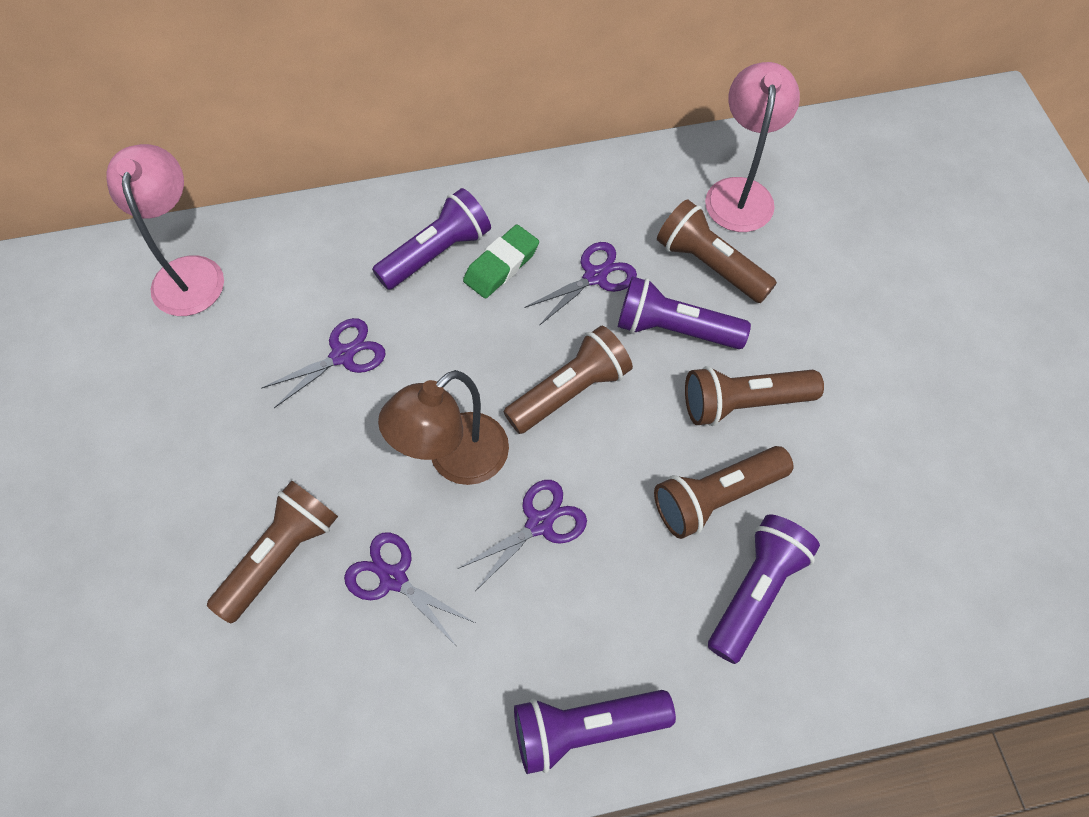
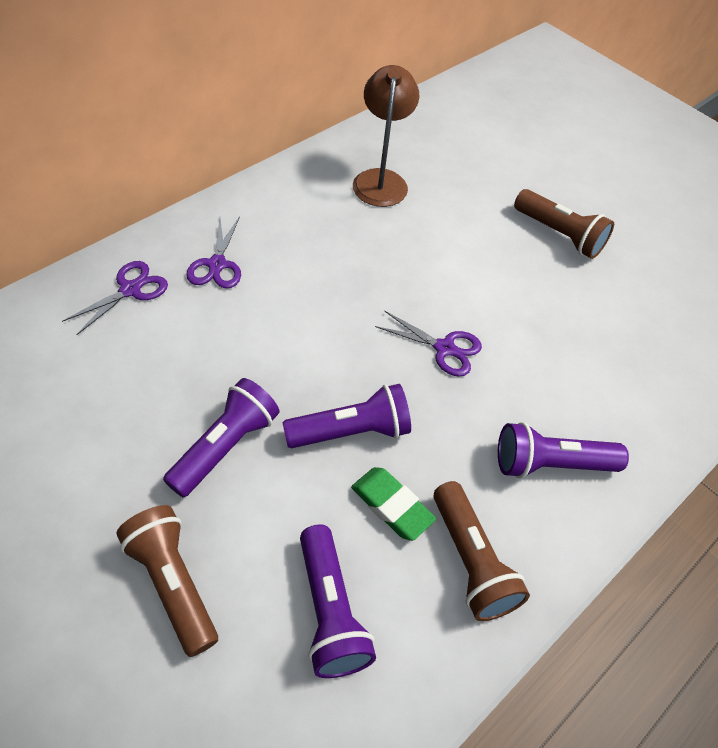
brown flashlight: [207,480,338,623] [504,326,633,434] [654,446,794,539] [657,199,777,303] [685,366,824,426] = 5 -> [116,505,218,657] [434,481,530,621] [514,189,614,259] = 3
pink lamp: [107,144,224,316] [705,62,800,232] = 2 -> none = 0
purple scissors: [261,318,386,408] [344,532,475,645] [458,480,587,591] [524,242,637,326] = 4 -> [62,261,168,335] [186,216,241,289] [375,311,482,377] = 3

